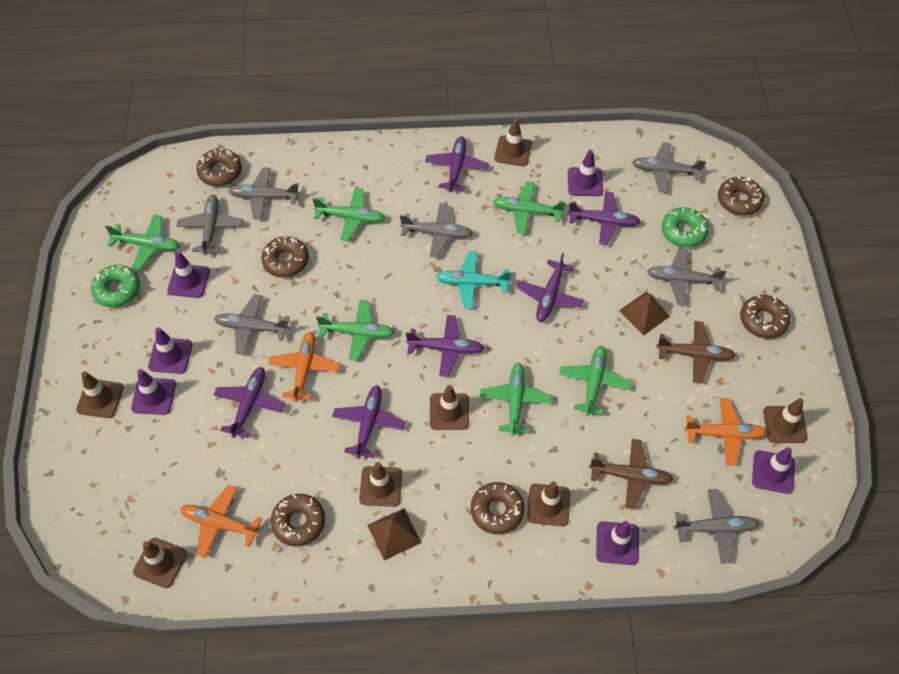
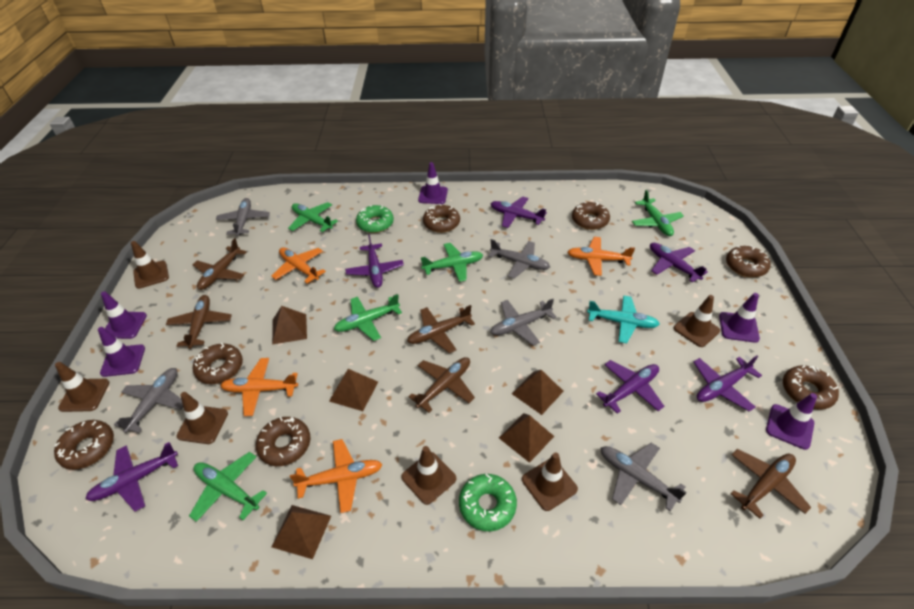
brown donut: [196,148,242,186] [261,236,309,278] [271,494,325,546] [471,482,524,534] [718,176,764,216] [740,295,790,339] = 6 -> [54,420,114,470] [193,342,243,384] [256,417,311,466] [423,204,460,233] [572,202,610,230] [726,245,771,277] [783,365,839,410] = 7
brown plane: [589,439,673,510] [656,321,736,383] = 2 -> [166,295,232,349] [193,238,247,290] [407,305,475,353] [408,357,475,413] [731,449,811,519] = 5
brown pyramid: [367,508,421,560] [619,292,670,336] = 2 -> [272,306,307,345] [272,505,331,559] [329,369,378,411] [499,413,554,463] [512,370,564,415] = 5
brown traffic cone: [76,372,124,418] [133,538,187,588] [359,462,402,507] [430,385,469,430] [494,118,532,166] [527,481,570,526] [763,398,808,443] = 7 -> [55,362,109,412] [131,241,169,289] [177,392,228,444] [401,446,456,505] [522,453,578,511] [674,295,720,347] = 6
green plane: [105,215,180,270] [312,188,385,241] [316,300,395,361] [480,363,552,436] [493,181,566,234] [559,346,631,416] = 6 -> [189,452,267,522] [288,202,338,232] [334,294,402,341] [421,243,483,282] [632,190,684,236] = 5
grey plane: [177,195,243,255] [214,294,289,355] [229,167,300,220] [400,203,473,258] [632,142,706,193] [647,248,726,305] [674,489,759,564] = 7 -> [114,368,183,433] [216,198,270,236] [488,239,550,279] [490,299,557,345] [601,443,687,511] = 5
orange plane: [180,485,262,558] [268,332,340,402] [684,398,767,466] = 3 -> [220,358,298,416] [271,247,326,283] [290,439,383,513] [568,237,635,276] = 4
purple traffic cone: [131,369,176,415] [148,327,192,374] [167,251,210,298] [568,150,603,196] [596,521,639,565] [752,447,795,494] = 6 -> [98,327,145,377] [101,291,147,339] [418,162,448,204] [719,293,760,343] [766,393,817,450] = 5

